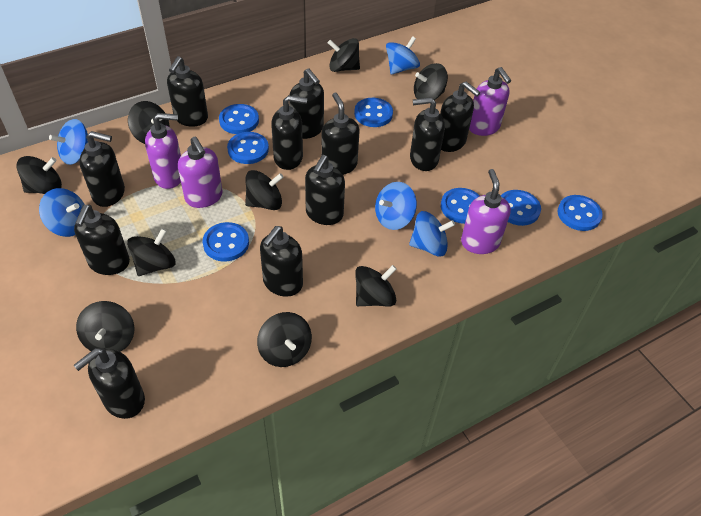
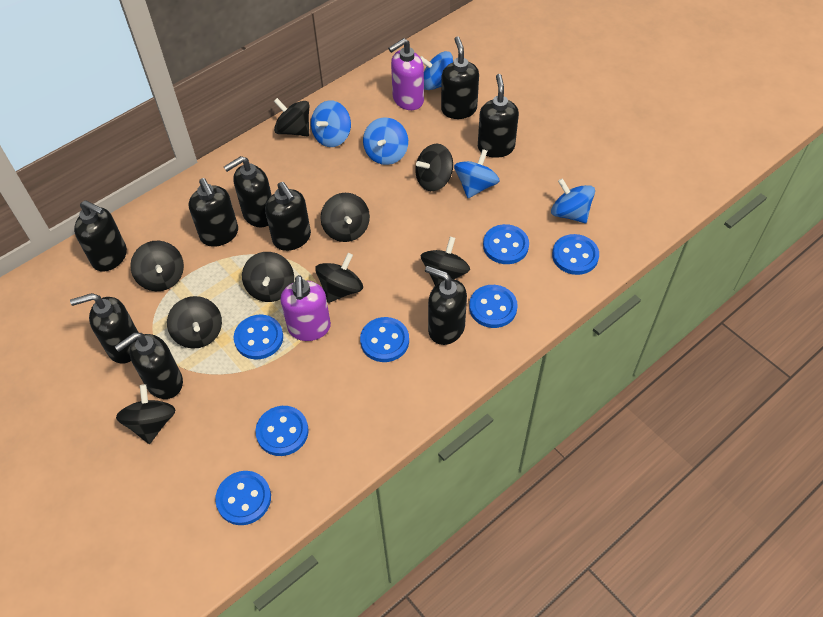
black soap dispenser: [74,205,130,275] [74,348,145,419] [79,131,125,207] [167,56,208,127] [260,226,303,297] [271,95,307,170] [289,68,324,139] [305,155,345,225] [321,93,360,175] [410,97,445,171] [440,82,480,152] = 11 -> [70,293,139,364] [74,200,127,272] [115,333,183,399] [189,178,238,247] [224,156,272,227] [265,182,311,251] [425,266,467,345] [441,36,479,119] [478,74,519,158] = 9
purple soap dispenser: [145,113,181,189] [178,137,223,208] [461,169,511,254] [469,67,511,136] = 4 -> [280,275,331,341] [388,38,424,110] = 2

